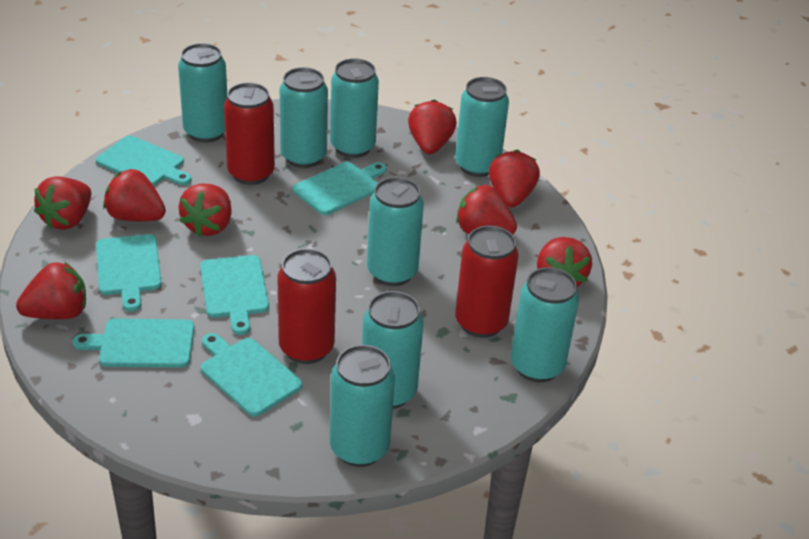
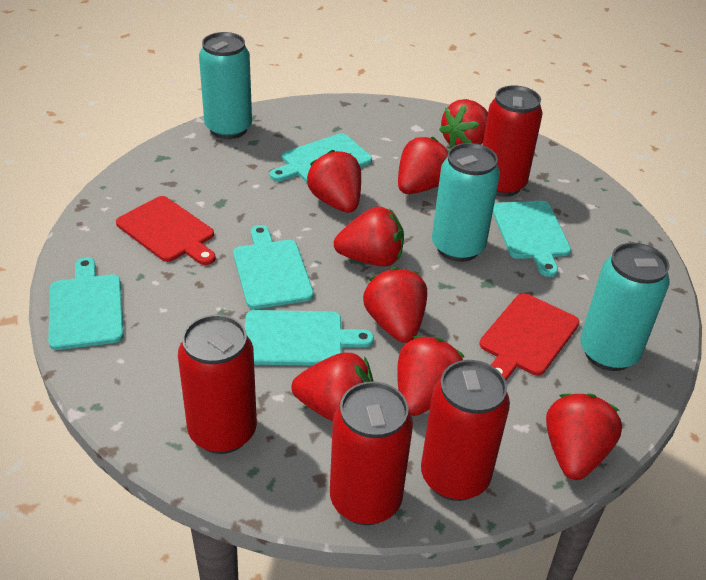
red can: [224,83,275,185] [277,249,336,364] [455,226,519,338] = 3 -> [178,315,257,454] [330,381,413,525] [421,360,510,501] [483,85,543,197] = 4
red cutting board: none = 0 -> [116,196,216,265] [479,293,580,381] = 2
turquoise can: [178,43,227,143] [280,67,328,168] [330,58,379,158] [330,345,395,467] [362,291,424,409] [367,177,424,286] [455,77,509,177] [511,267,579,382] = 8 -> [199,32,252,139] [432,143,500,262] [580,243,670,371] = 3
turquoise cutting board: [72,318,195,368] [96,135,192,186] [96,234,162,311] [200,255,269,335] [201,333,303,417] [293,162,387,215] = 6 -> [48,257,124,350] [233,225,314,309] [245,310,374,366] [270,133,372,182] [493,201,571,277] = 5

